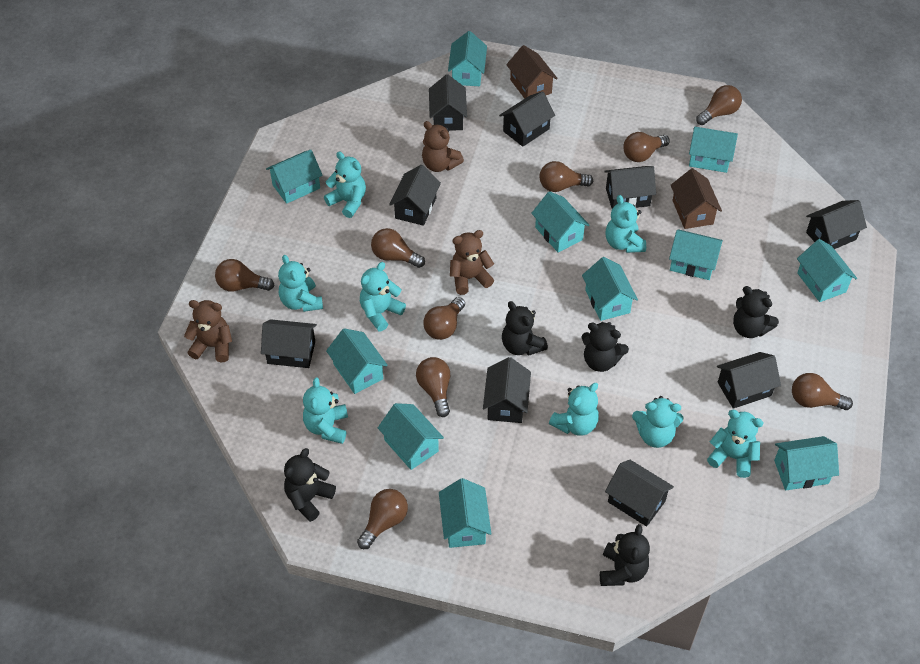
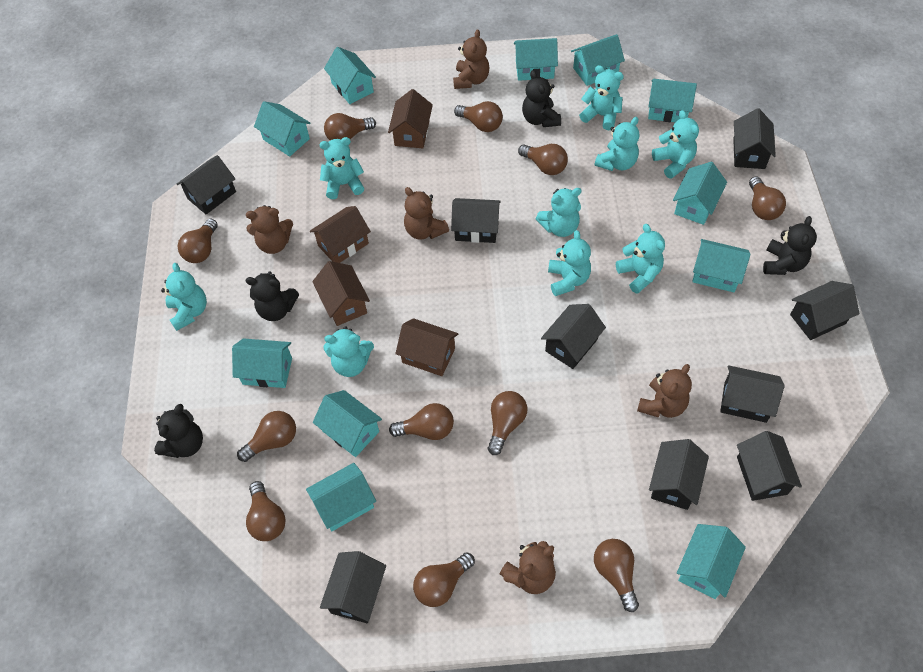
black teddy bear: [284,448,336,522] [502,301,548,356] [581,322,629,372] [600,524,650,586] [733,286,779,338] = 5 -> [154,404,203,458] [246,272,299,321] [522,70,561,127] [763,216,817,275] = 4
brown house: [506,45,558,99] [671,168,722,229] = 2 -> [310,206,371,263] [312,261,370,326] [388,89,433,148] [395,318,458,376] = 4
brown light bulb: [215,259,274,292] [357,489,408,549] [371,228,425,268] [416,357,450,417] [423,297,465,340] [539,161,593,192] [623,132,670,162] [696,85,742,125] [792,373,853,410] = 9 -> [178,219,218,263] [237,411,296,462] [246,481,286,541] [324,113,376,140] [389,403,454,440] [413,552,475,607] [454,101,503,132] [488,391,527,455] [518,144,568,175] [594,539,639,612] [749,176,786,220] = 11
brown teddy bear: [184,300,232,362] [422,121,464,172] [450,230,494,295] = 3 -> [246,205,293,254] [404,187,449,240] [453,29,489,89] [500,541,556,594] [637,364,692,418] = 5
turquoise teddy bear: [278,255,323,312] [303,378,348,444] [324,151,366,218] [360,262,406,331] [549,383,599,436] [605,195,646,253] [632,396,683,448] [707,410,763,478] = 8 -> [161,263,207,331] [319,137,365,199] [323,326,374,377] [536,188,582,237] [548,230,591,296] [579,65,624,130] [595,117,639,171] [616,224,665,294] [652,110,699,179] = 9

